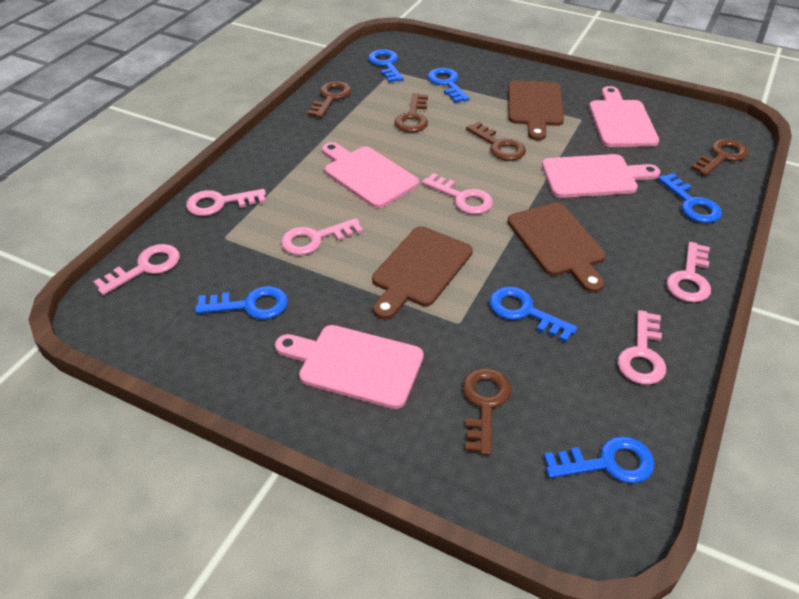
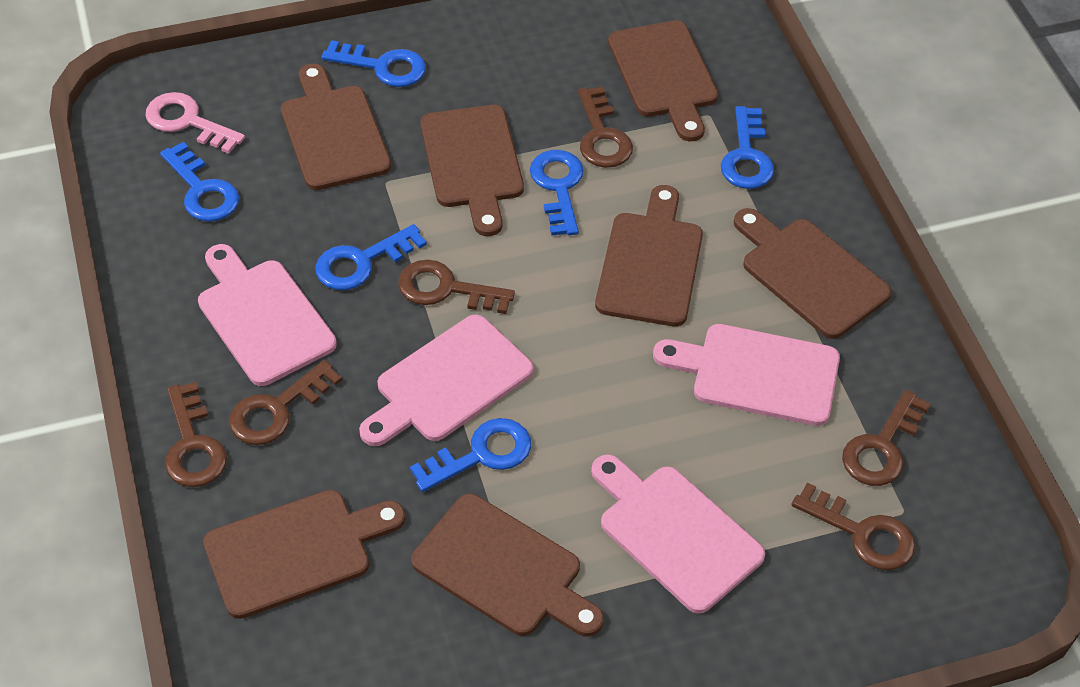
brown cutting board: [372,226,473,320] [507,202,606,293] [508,80,564,141] = 3 -> [203,490,405,619] [281,63,391,190] [411,494,604,637] [420,105,524,236] [595,185,703,327] [608,20,718,141] [734,208,891,339] = 7
brown key: [307,81,352,118] [394,93,428,133] [462,368,511,455] [466,122,526,161] [691,139,749,176] = 5 -> [165,382,227,487] [229,360,342,445] [398,259,515,314] [578,86,633,168] [791,482,915,570] [842,390,931,486] = 6
pink key: [93,244,180,295] [186,189,266,216] [281,218,363,255] [422,173,493,214] [618,310,666,385] [666,242,711,303] = 6 -> [146,92,245,154] = 1

